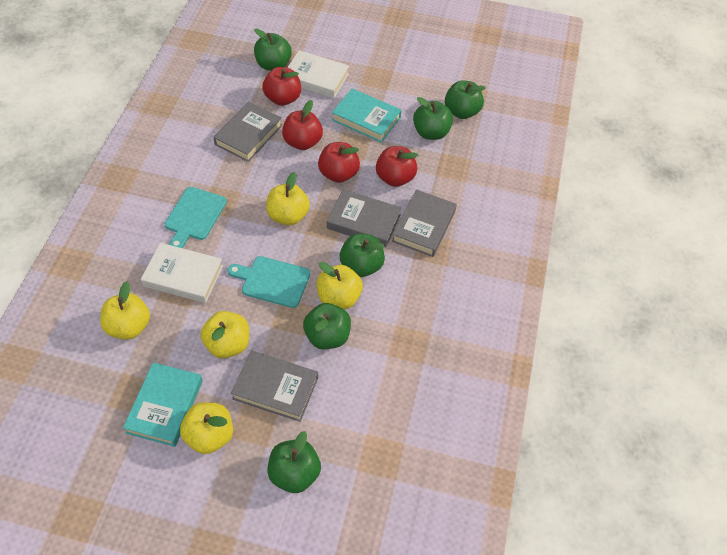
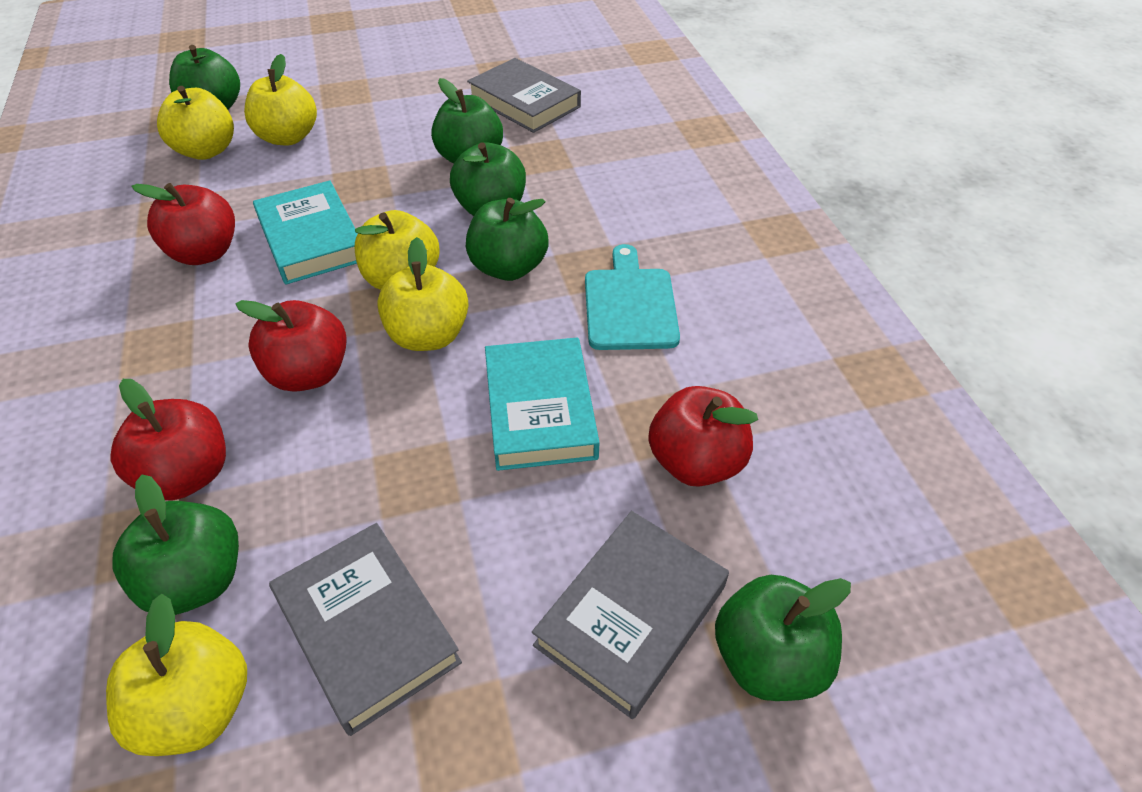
grey book: [213,102,282,162] [231,350,318,422] [327,189,401,247] [392,189,457,257] = 4 -> [269,523,462,736] [467,58,581,133] [532,511,729,719] = 3
turquoise cutting board: [165,187,227,248] [228,256,310,308] = 2 -> [585,244,680,350] = 1
white book: [141,243,223,303] [287,50,349,98] = 2 -> none = 0

